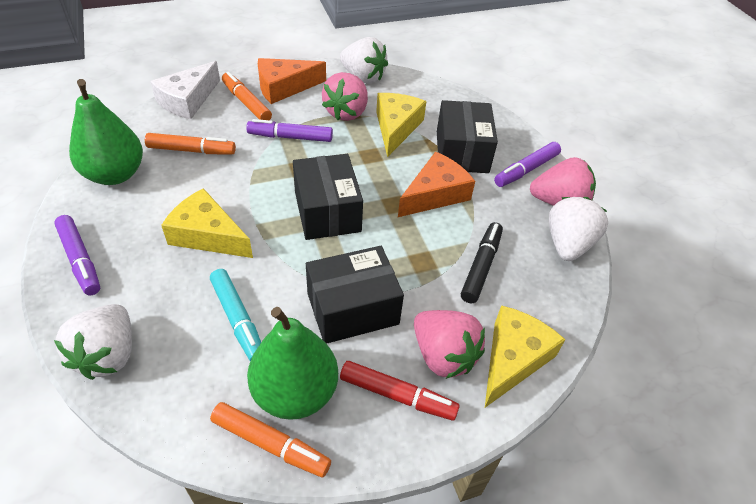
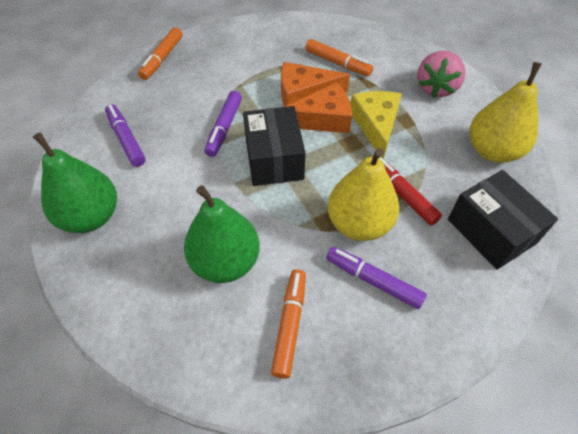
black box: [293,154,363,240] [306,246,404,344] [437,100,498,173] = 3 -> [243,106,306,186] [448,170,558,269] = 2
black marker: [461,222,503,303] = 1 -> none = 0
pink strawberry: [322,72,368,121] [414,310,485,379] [530,157,596,206] = 3 -> [417,51,466,98] = 1
turquoise marker: [210,269,261,361] = 1 -> none = 0
white cheese: [150,61,220,119] = 1 -> none = 0
white strawberry: [54,304,132,380] [340,37,388,83] [549,197,608,261] = 3 -> none = 0
yellow cheese: [161,188,253,258] [376,93,426,157] [485,305,566,407] = 3 -> [351,91,402,159] = 1
yellow pear: none = 0 -> [328,148,399,241] [470,62,541,163] = 2

